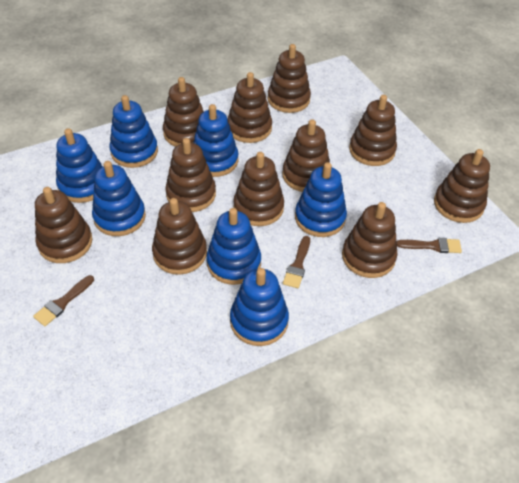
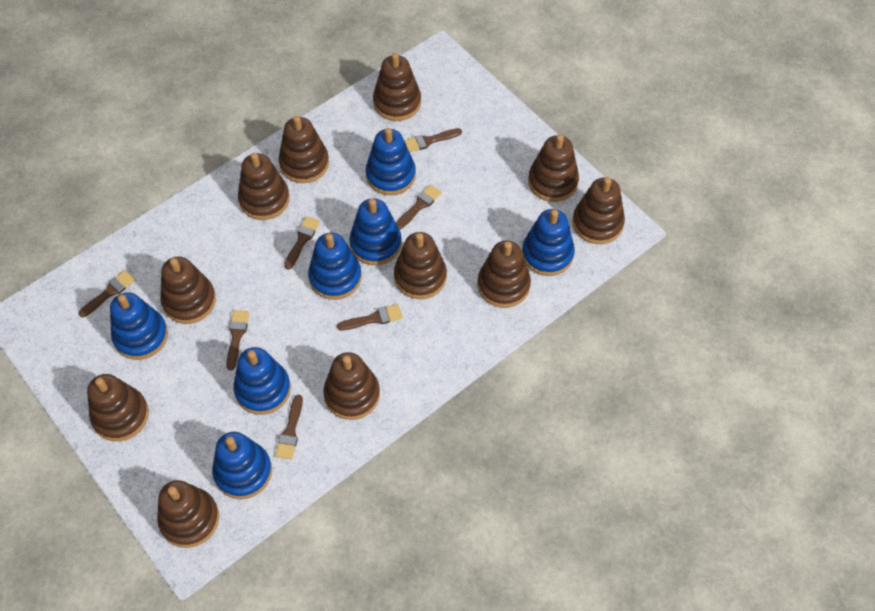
brown brush: [33,275,94,326] [283,236,310,288] [397,238,462,253] = 3 -> [79,270,135,317] [226,310,249,371] [275,395,303,459] [284,216,320,270] [337,304,403,331] [396,184,442,230] [404,128,462,153] = 7

